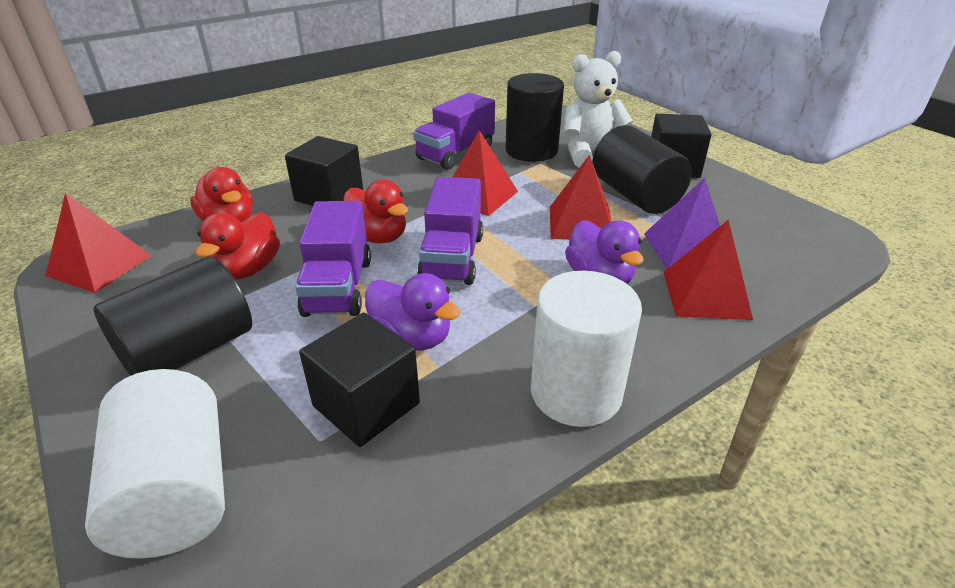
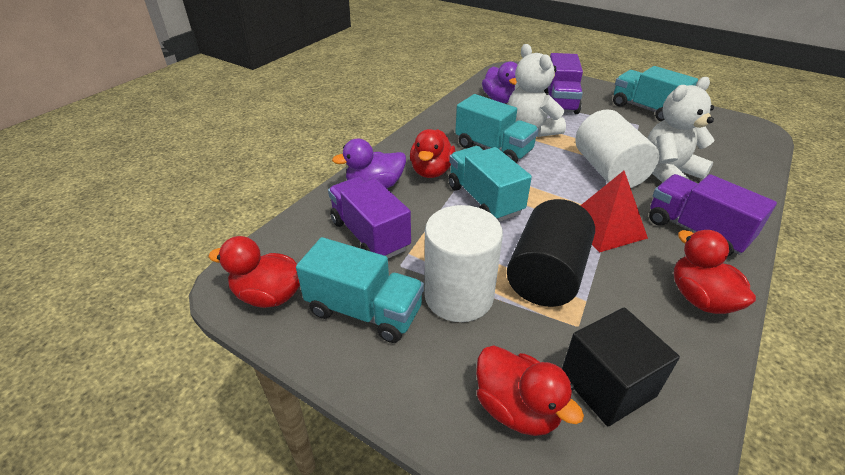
black cube: [285,136,363,206] [299,312,420,447] [651,114,712,178] = 3 -> [562,308,680,426] = 1
black cylinder: [94,257,252,376] [505,73,564,162] [593,125,692,214] = 3 -> [507,199,595,307] = 1
purple pyramid: [644,178,720,269] = 1 -> none = 0
red duck: [190,167,253,222] [196,212,280,280] [343,180,408,243] = 3 -> [208,236,300,308] [410,129,455,178] [476,346,584,436] [674,230,756,314] = 4
red pyramid: [45,193,152,293] [453,130,518,216] [550,154,612,240] [663,220,753,320] = 4 -> [580,171,648,252] = 1
turquoise truck: none = 0 -> [296,237,424,343] [448,146,532,222] [455,94,539,163] [613,66,698,121] = 4
white teddy bear: [564,51,633,168] = 1 -> [507,44,566,137] [647,77,715,183] = 2

